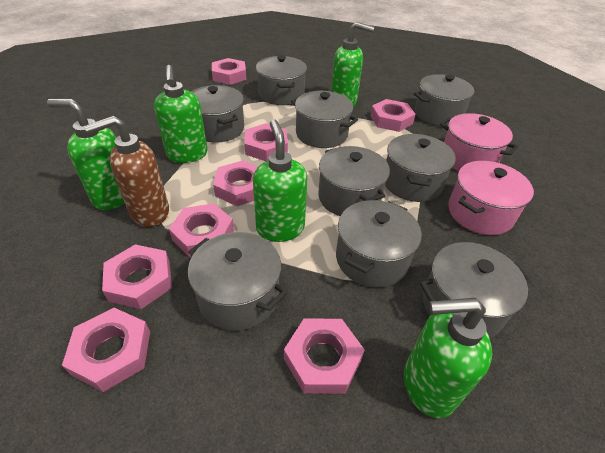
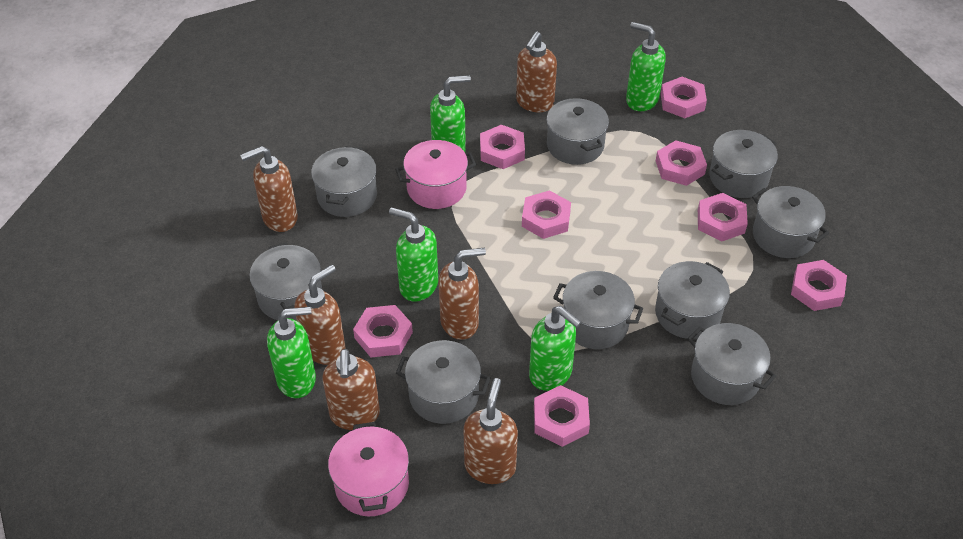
brown soap dispenser: [84,116,169,227] = 1 -> [240,146,298,232] [294,264,346,365] [322,349,380,430] [439,248,486,340] [464,378,518,484] [516,31,557,112] = 6

